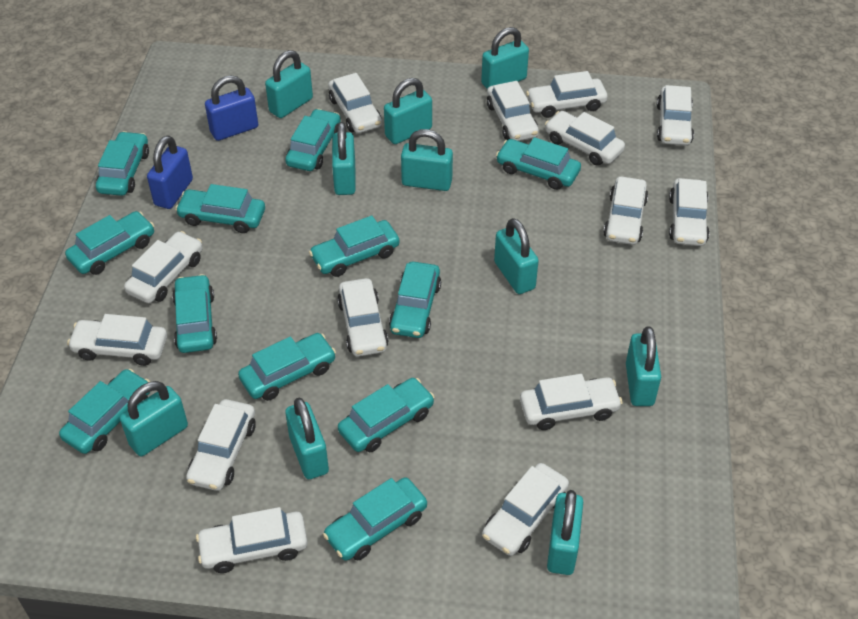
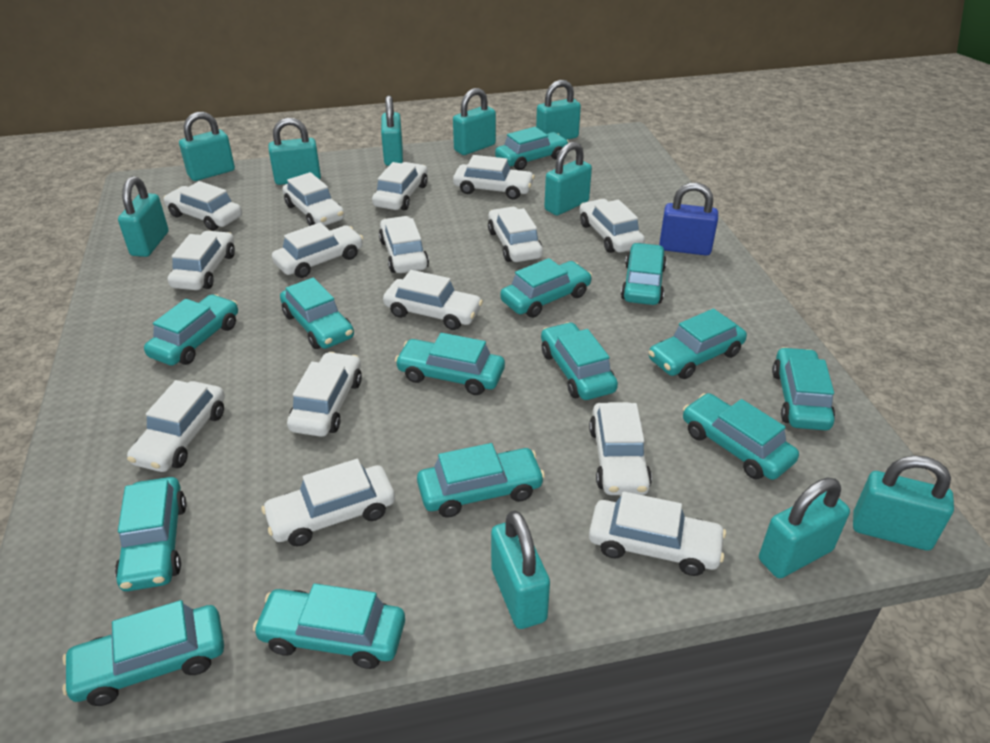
blue padlock: [147,136,193,209] [205,75,258,141] = 2 -> [659,182,718,255] = 1
turquoise car: [59,369,150,454] [65,211,154,275] [96,131,149,196] [172,274,217,353] [175,184,265,233] [238,333,336,401] [285,109,341,171] [309,215,399,277] [323,477,427,561] [338,378,435,452] [389,262,441,338] [496,137,581,190] = 12 -> [62,600,224,706] [115,477,187,591] [144,294,238,365] [253,584,405,669] [280,277,354,349] [395,333,505,395] [417,443,545,518] [495,127,569,170] [500,258,592,318] [541,322,618,400] [621,243,667,305] [648,308,747,379] [683,393,799,480] [772,347,835,430] = 14
white car: [67,314,167,366] [124,231,202,303] [186,399,256,491] [196,507,308,573] [328,73,382,133] [337,278,389,357] [482,463,569,556] [487,81,539,141] [520,374,623,430] [526,71,608,118] [545,111,625,166] [603,176,648,245] [657,85,694,146] [669,178,709,246] = 14 -> [127,380,225,472] [163,181,242,231] [168,231,235,290] [261,459,395,546] [272,223,363,278] [282,172,345,226] [287,352,362,437] [372,162,428,211] [379,216,429,273] [383,270,483,330] [453,155,535,200] [488,207,543,262] [579,199,645,253] [589,402,652,495] [589,492,726,576] = 15

